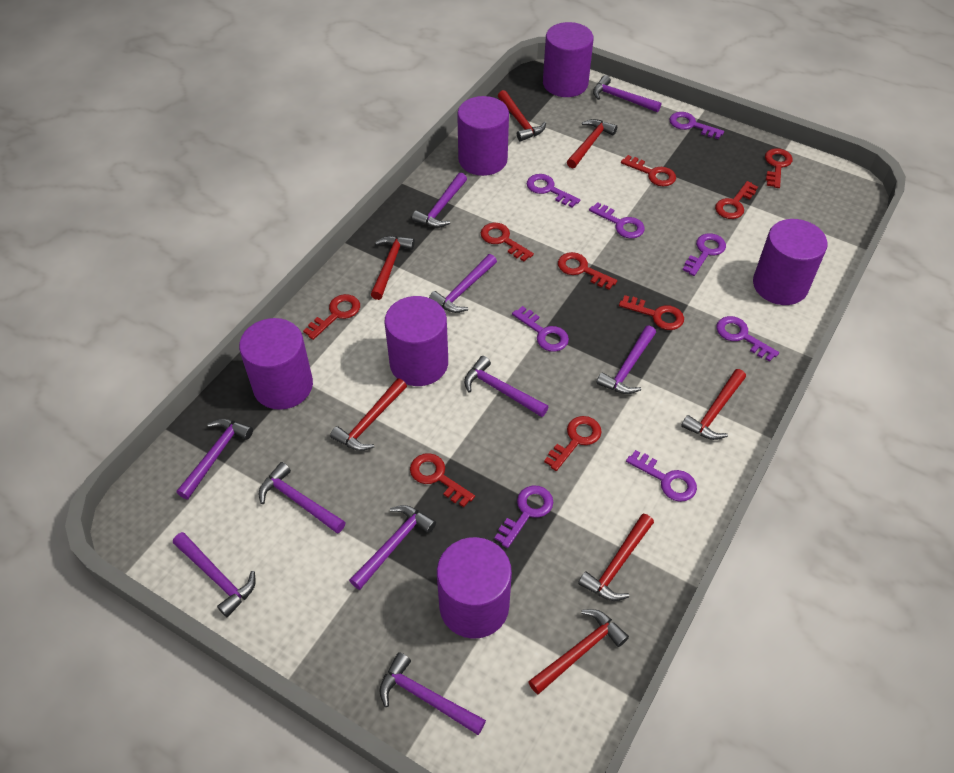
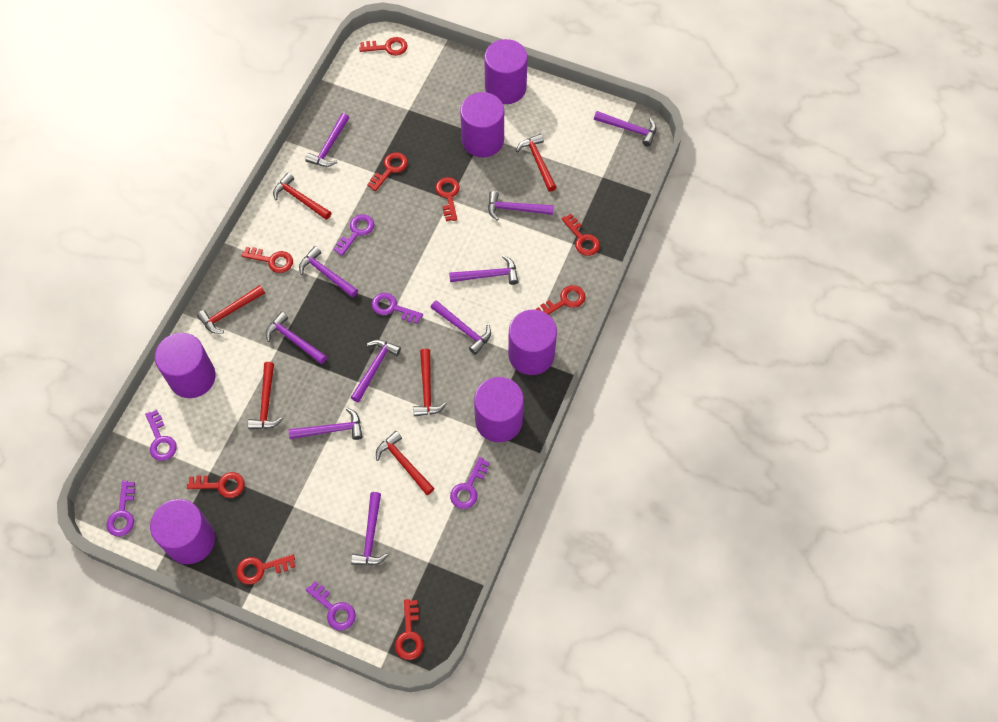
purple key: [495,486,553,548] [512,306,569,352] [527,174,580,208] [589,202,645,238] [626,450,697,502] [669,112,724,139] [682,233,726,276] [716,316,779,362] = 8 -> [106,481,135,537] [145,410,177,461] [306,581,356,631] [333,214,374,256] [372,293,423,324] [450,457,490,509] = 6
red hammer: [330,378,407,451] [371,236,415,300] [498,90,546,142] [528,609,629,694] [567,119,617,169] [578,514,654,601] [681,369,746,440] = 7 -> [197,285,265,334] [248,362,283,429] [273,173,331,220] [376,431,435,495] [413,349,447,417] [516,134,557,192] = 6

